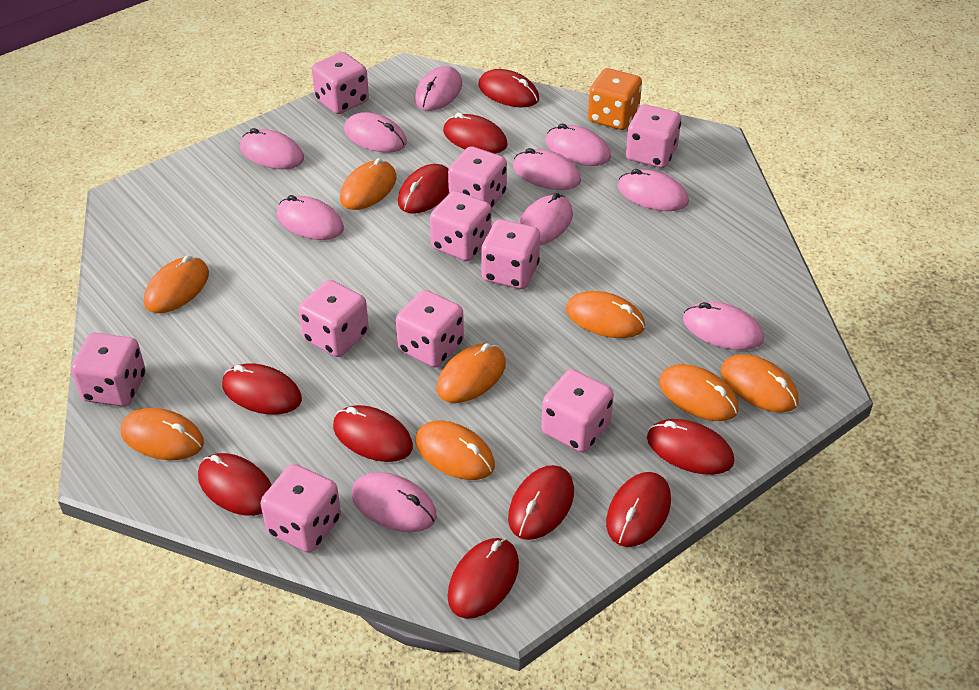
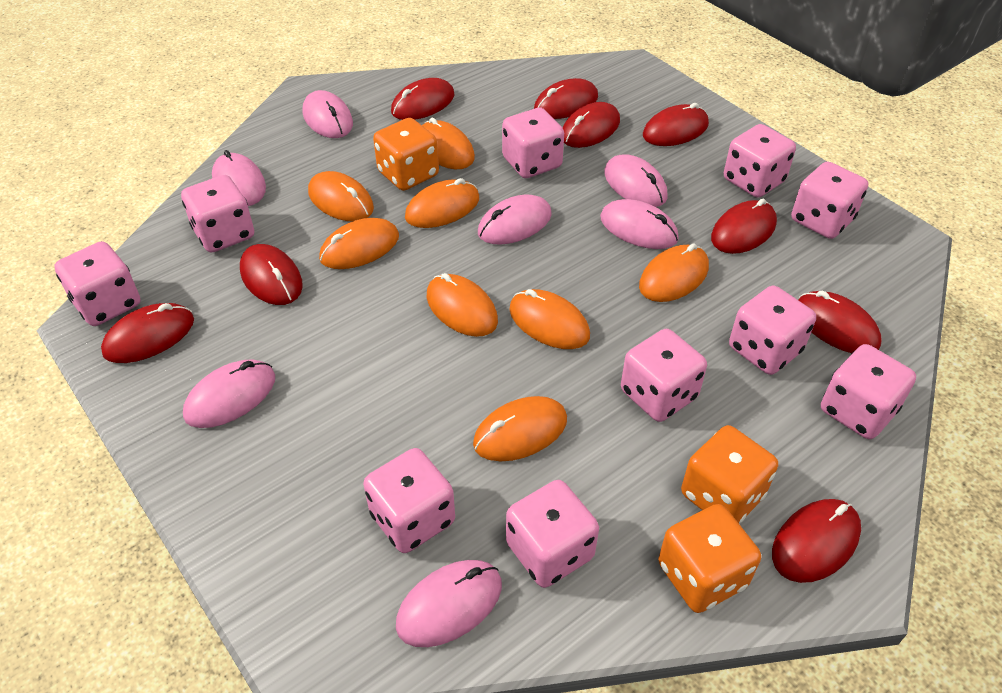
orange dice: [588,68,642,130] = 1 -> [373,118,439,191] [658,504,761,613] [681,425,778,523] = 3
pink mouse: [240,128,304,169] [277,195,344,240] [344,112,407,153] [352,472,437,532] [415,66,462,111] [513,148,581,190] [518,193,573,245] [545,123,611,166] [617,169,689,211] [683,302,764,350] = 10 -> [183,359,275,428] [212,150,266,206] [303,90,353,138] [396,560,502,647] [478,195,552,245] [600,199,679,249] [604,154,668,207] = 7
red mouse: [198,453,272,516] [222,364,302,415] [333,405,413,462] [398,164,449,214] [443,113,508,154] [447,538,519,619] [478,69,539,107] [508,465,574,540] [606,472,671,547] [647,419,734,475] = 10 -> [101,303,194,363] [240,244,303,305] [391,78,455,120] [534,78,598,119] [563,102,620,148] [643,103,709,146] [711,199,777,254] [772,499,861,583] [798,291,882,353] = 9

